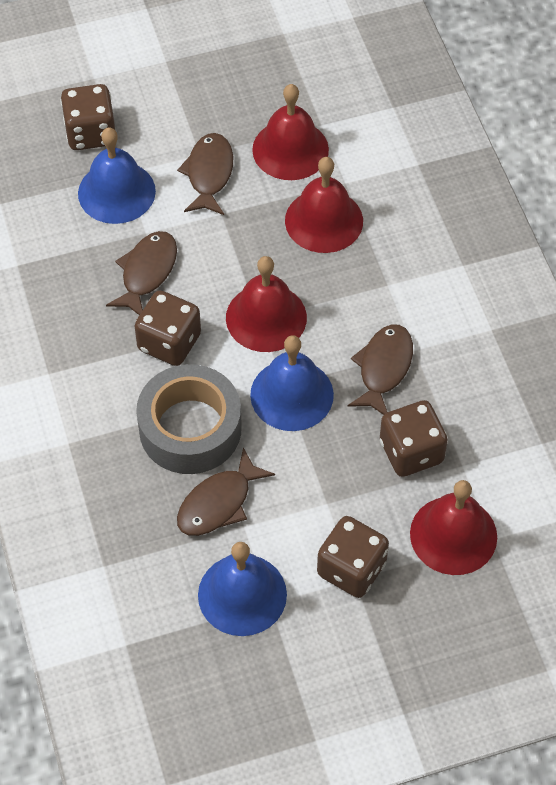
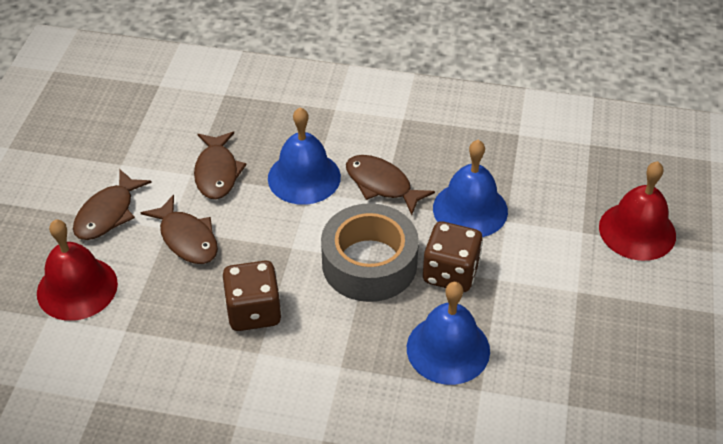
brown dice: [61,84,116,150] [135,290,201,366] [317,516,389,598] [380,400,448,477] = 4 -> [223,261,282,331] [423,221,483,292] = 2
red bell: [226,256,307,352] [252,84,329,180] [285,157,363,253] [410,480,497,575] = 4 -> [37,219,118,321] [599,161,676,261] = 2

